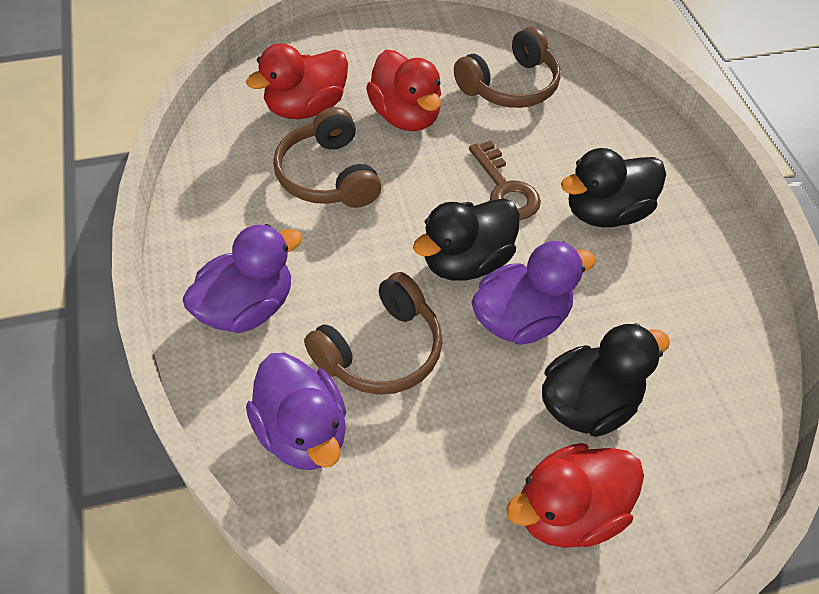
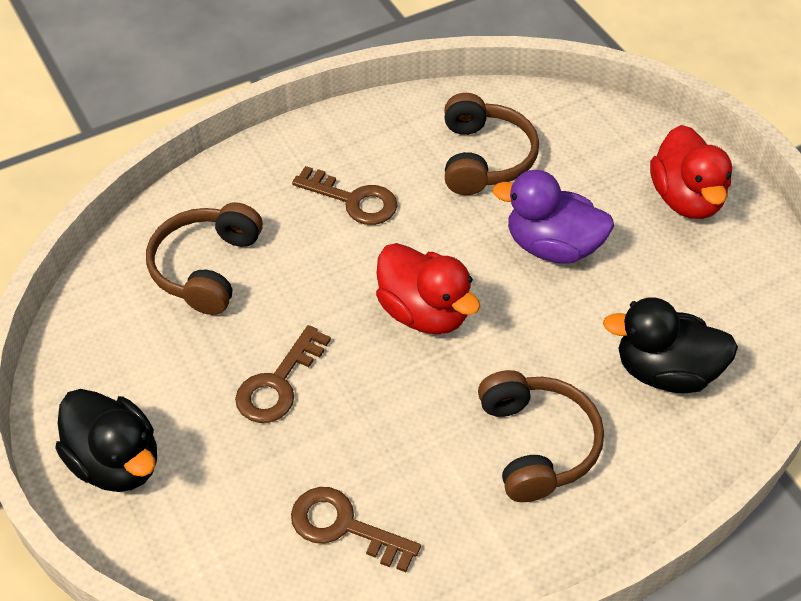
black duck: [413,198,520,281] [542,323,670,437] [561,148,666,227] = 3 -> [55,389,157,492] [603,297,738,393] = 2
brown key: [469,140,541,220] = 1 -> [235,325,331,423] [291,487,421,572] [292,166,398,225] = 3
purple duck: [182,224,302,333] [246,353,346,470] [471,241,596,345] = 3 -> [492,170,614,264] = 1
red duck: [246,43,348,119] [366,50,441,131] [506,443,644,548] = 3 -> [376,243,480,334] [650,125,732,219] = 2

